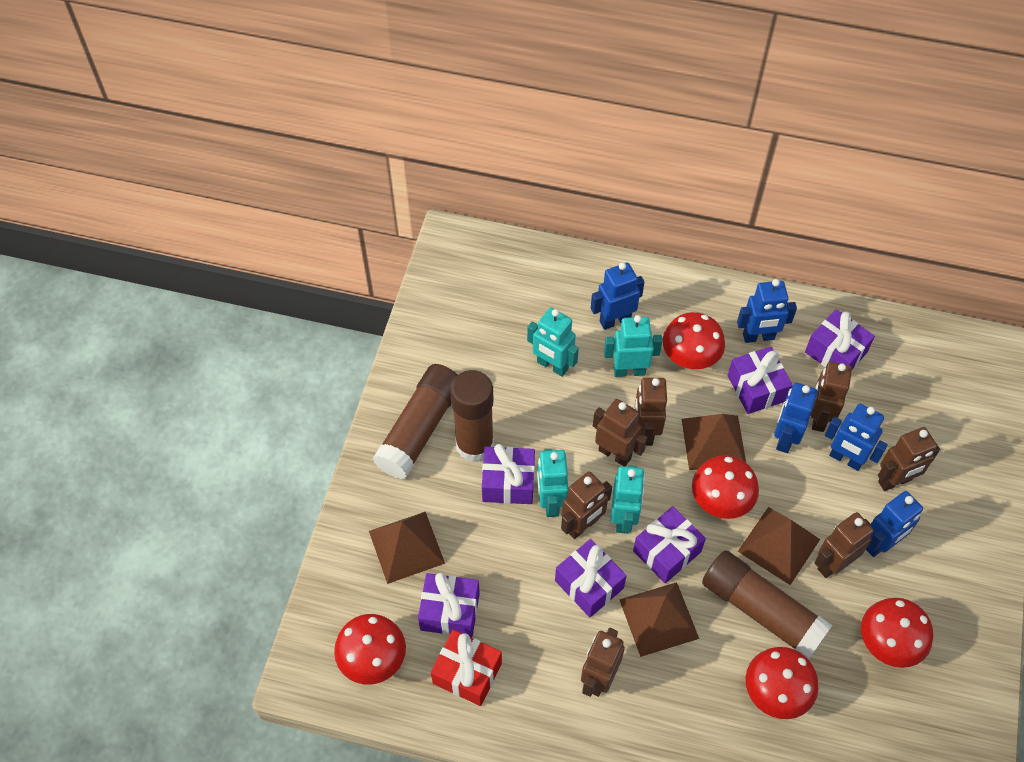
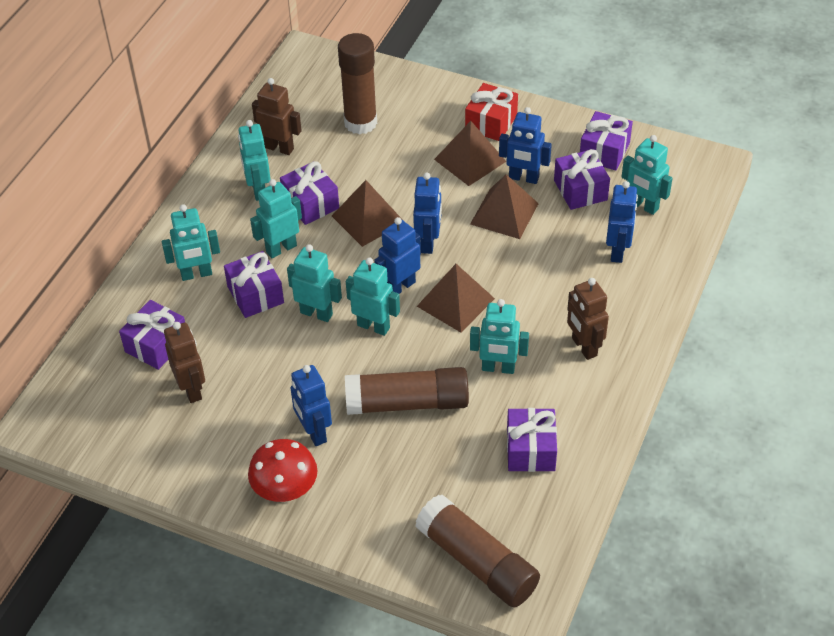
brown robot: [561,472,612,539] [581,628,625,697] [593,399,647,466] [635,378,667,446] [811,362,852,432] [814,512,874,578] [878,427,940,491] = 7 -> [164,322,205,403] [252,78,302,155] [567,278,609,360] = 3
red mushroom: [334,614,406,685] [663,312,725,369] [692,455,759,519] [745,647,818,719] [861,598,933,668] = 5 -> [248,439,317,503] = 1
turquoise robot: [527,308,579,377] [537,449,568,517] [604,315,662,377] [611,466,645,534] = 4 -> [162,204,220,281] [238,120,271,201] [250,179,302,258] [287,244,342,322] [346,258,400,336] [470,299,529,374] [622,135,673,215] = 7

